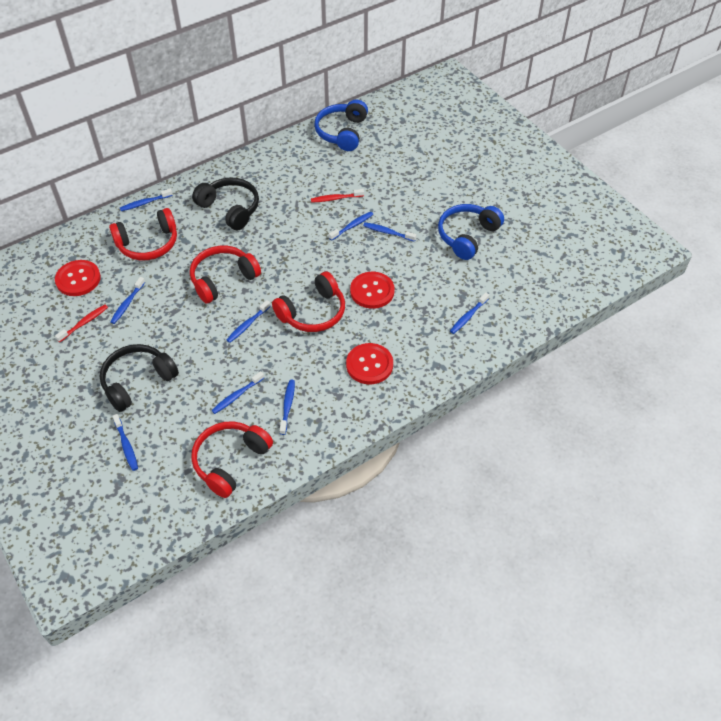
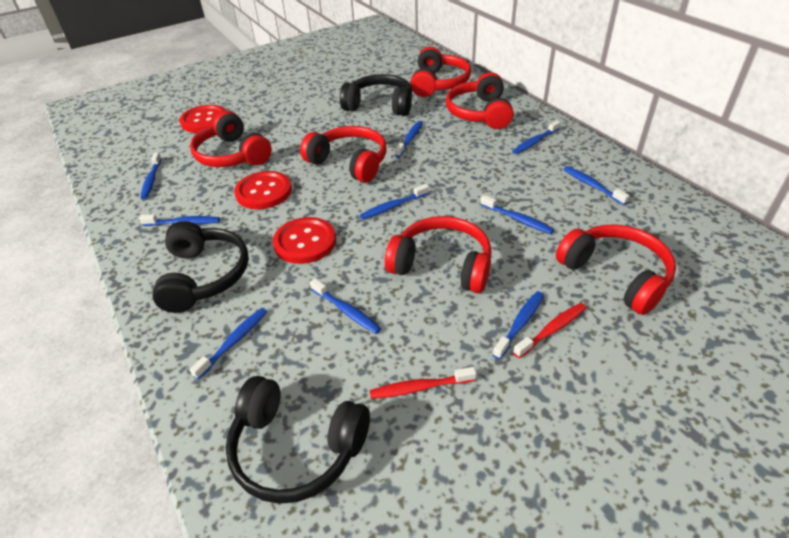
black headphones: [100,344,179,412] [192,178,259,230] = 2 -> [152,221,249,313] [226,376,370,504] [340,74,412,116] = 3
blue headphones: [314,100,368,151] [438,204,504,260] = 2 -> none = 0
blue toothbrush: [110,277,145,324] [113,414,138,471] [120,189,173,211] [211,371,264,414] [227,300,271,343] [279,380,295,435] [329,212,373,241] [363,222,416,242] [450,293,489,334] = 9 -> [139,214,220,226] [140,152,162,200] [189,308,267,380] [310,278,381,334] [360,184,429,220] [395,121,423,158] [480,195,554,234] [493,291,544,359] [512,120,561,154] [563,166,630,205] = 10
red headphones: [109,208,177,260] [190,246,261,304] [191,421,273,498] [272,271,345,332] = 4 -> [190,111,272,167] [300,126,387,183] [385,216,492,293] [410,47,471,97] [446,72,514,129] [556,224,676,315] = 6

